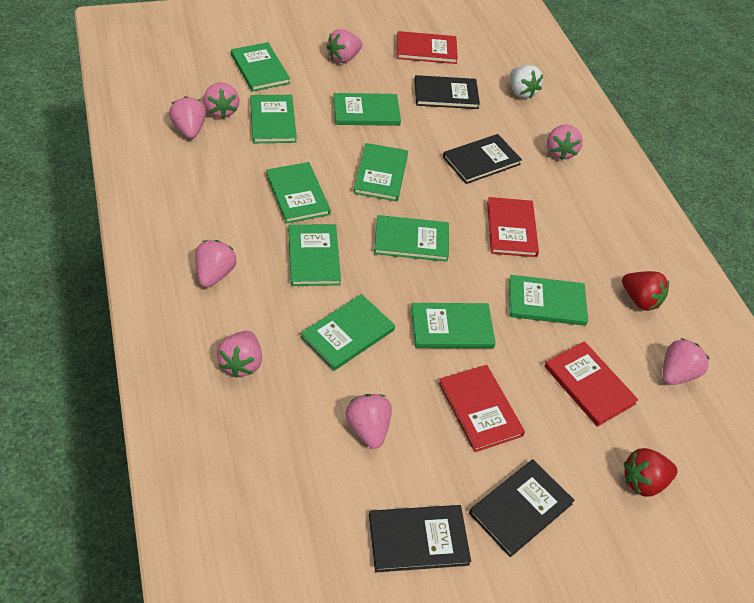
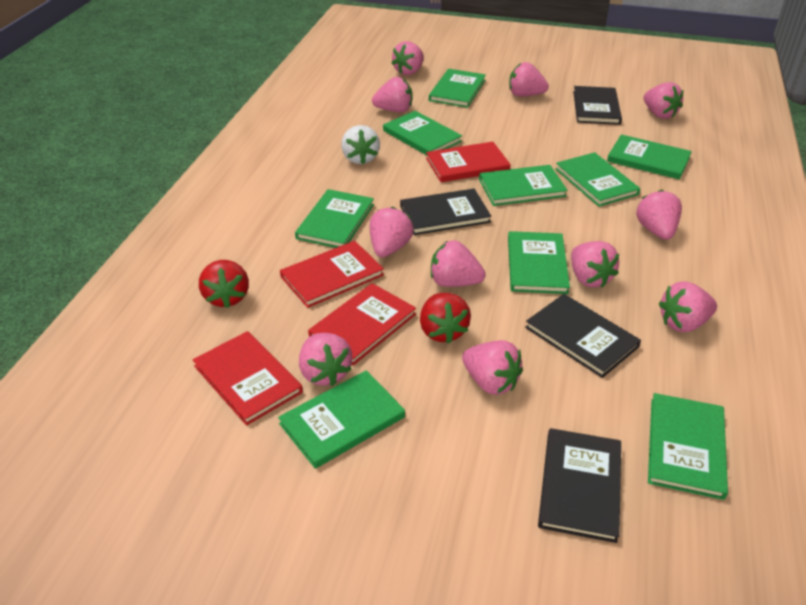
green book: [231,42,290,92] [250,95,297,143] [266,162,331,224] [288,224,341,286] [301,294,395,371] [333,93,401,126] [353,143,408,201] [374,215,449,262] [411,303,496,348] [509,275,588,326] = 10 -> [278,370,405,469] [295,189,374,248] [383,111,462,156] [429,69,486,108] [479,165,568,206] [508,231,570,294] [555,152,640,207] [607,134,692,179] [648,393,728,500] = 9
pink strawberry: [169,96,206,139] [195,240,236,287] [203,82,240,119] [217,331,262,377] [326,29,362,63] [345,394,392,449] [547,125,583,160] [662,338,710,385] = 8 -> [299,333,352,386] [370,207,414,257] [372,77,412,112] [391,41,424,75] [431,240,486,287] [462,340,523,395] [509,62,549,97] [571,241,619,288] [636,190,682,240] [644,82,683,119] [659,281,717,332] = 11

